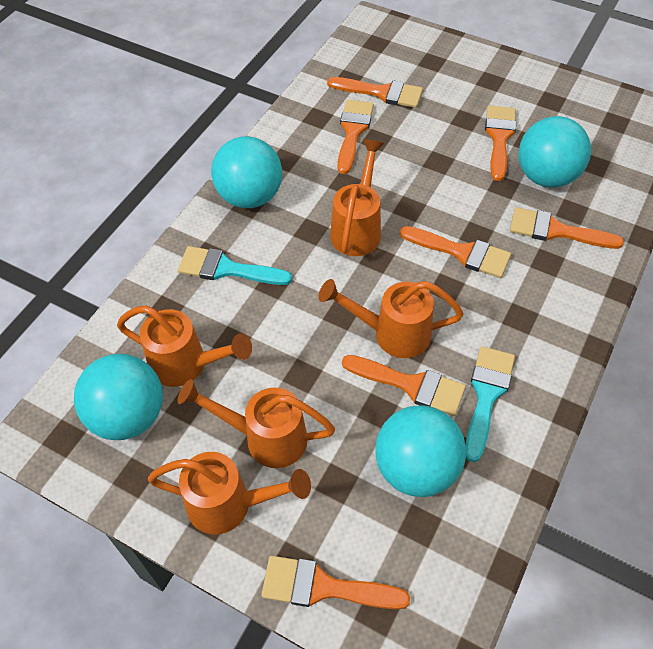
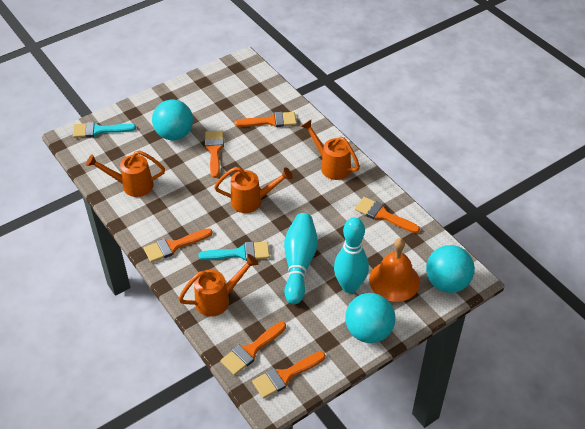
orange bell: none = 0 -> [369,238,420,302] = 1
orange brush: [261,556,410,609] [327,77,423,108] [337,100,374,174] [342,355,466,416] [400,226,511,278] [485,106,516,181] [510,207,624,249] = 7 -> [144,228,213,263] [205,131,224,178] [220,322,286,375] [234,112,296,127] [252,351,325,399] [355,197,420,233] = 6
orange watering can: [117,305,252,387] [147,452,311,534] [177,379,335,468] [318,279,464,358] [330,139,384,256] = 5 -> [86,150,165,197] [179,254,259,317] [214,167,293,213] [301,120,360,180] = 4
turquoise ball: [74,354,163,440] [211,136,282,208] [375,405,466,497] [519,116,591,188] = 4 -> [152,100,193,140] [345,293,395,343] [426,245,475,293] = 3
turquoise bowling pin: none = 0 -> [284,213,318,304] [334,218,369,293] = 2

